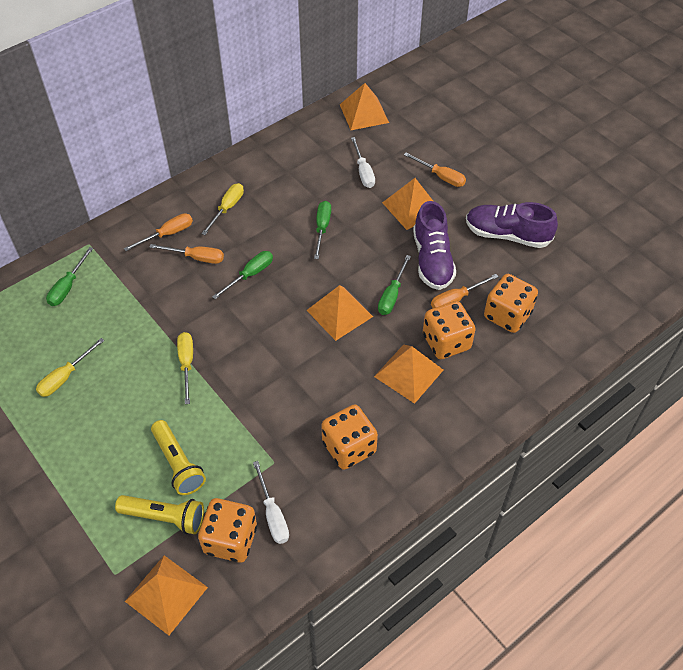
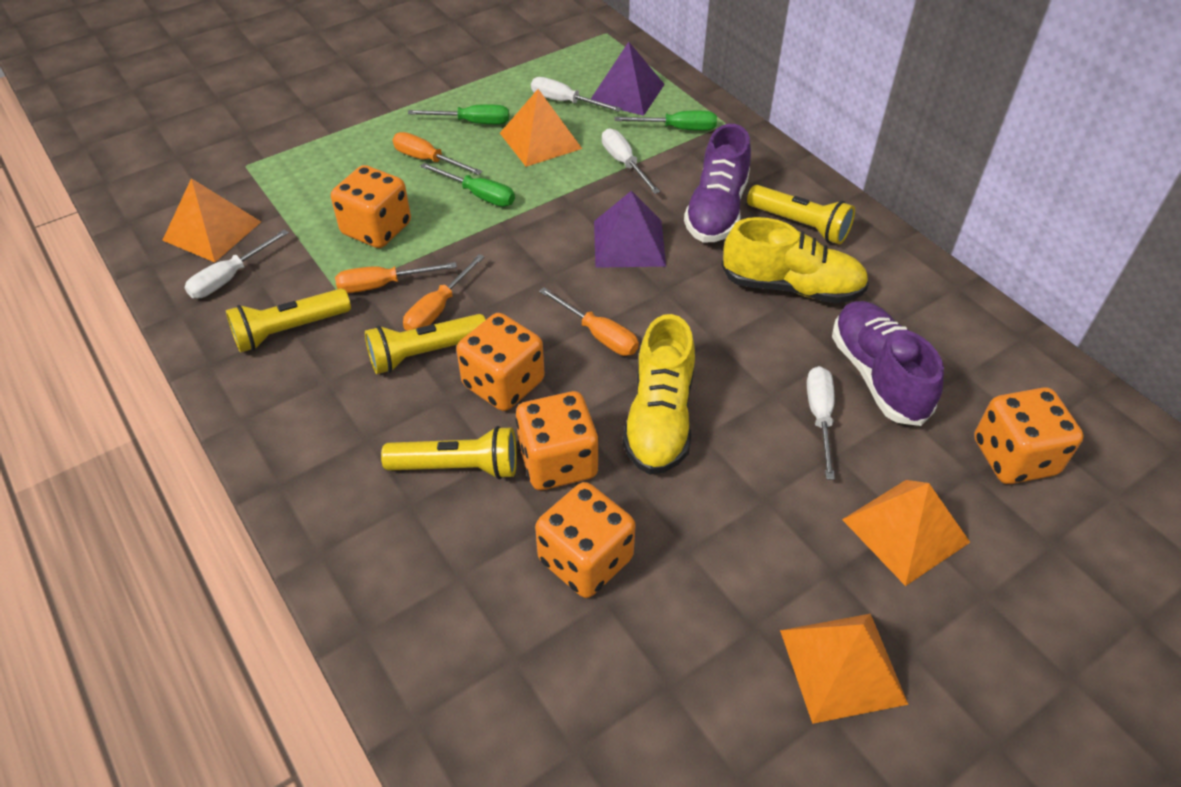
green screwdriver: [46,247,93,306] [212,251,273,299] [314,201,331,259] [378,255,411,315] = 4 -> [408,104,509,124] [420,163,515,207] [614,111,717,131] = 3
orange dice: [198,498,257,563] [321,404,378,470] [423,301,476,359] [484,274,538,333] = 4 -> [331,165,411,248] [456,313,545,411] [515,391,599,490] [535,482,636,598] [974,387,1084,484] = 5
orange pyramid: [125,555,208,635] [307,285,373,341] [340,83,389,130] [374,344,443,404] [382,178,433,230] = 5 -> [162,178,261,262] [500,89,582,167] [780,614,909,724] [842,480,970,586] = 4
purple pyramid: none = 0 -> [591,42,665,116] [594,191,666,268] = 2
white screwdriver: [253,461,289,544] [351,137,375,188] = 2 -> [184,229,289,298] [531,77,622,112] [602,129,660,194] [807,366,835,480] = 4
yellow flashlight: [115,495,204,534] [151,420,206,495] = 2 -> [226,289,351,353] [365,314,486,374] [381,426,517,479] [747,185,855,245] = 4
yellow screwdriver: [36,338,104,397] [177,332,193,404] [201,183,244,235] = 3 -> none = 0
yellow shoe: none = 0 -> [623,314,695,475] [721,217,869,304] = 2

